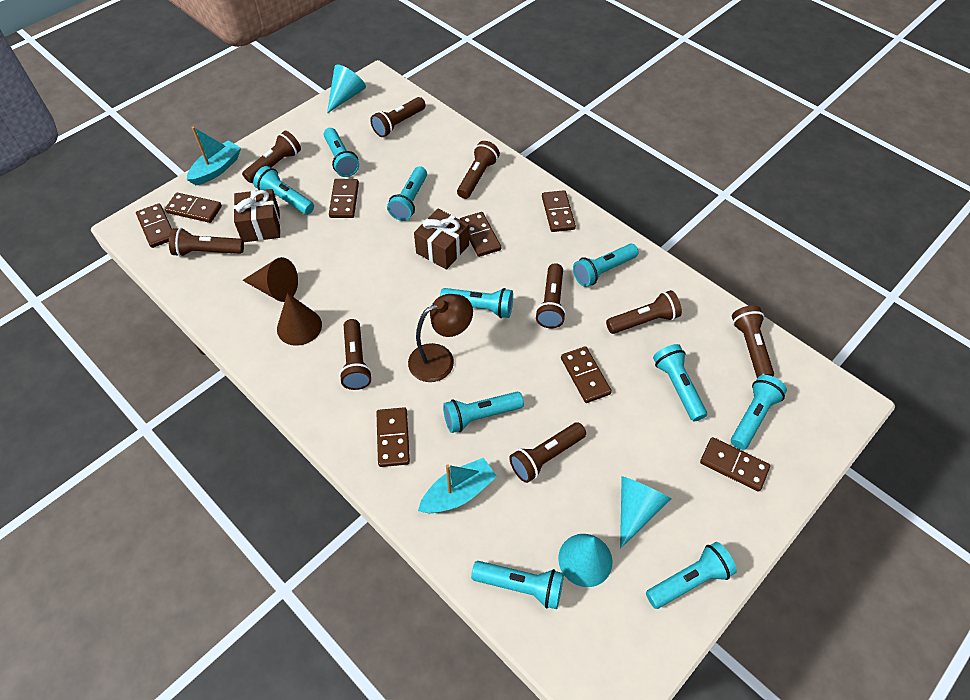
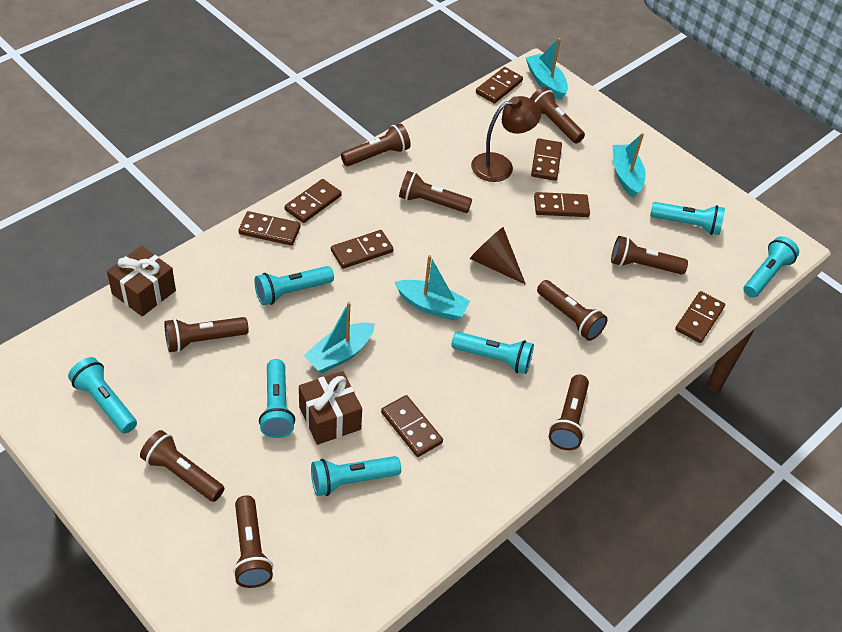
brown cone: [242,257,298,302] [277,293,322,346] = 2 -> [470,227,526,285] = 1
turquoise boat: [187,126,241,185] [418,458,497,513] = 2 -> [303,302,375,373] [395,255,470,321] [526,38,568,100] [612,133,646,198] = 4
turquoise cone: [327,65,366,113] [558,534,613,587] [620,476,671,549] = 3 -> none = 0
turquoise flashlight: [253,166,314,215] [324,128,359,177] [387,166,427,221] [440,288,513,318] [443,392,524,433] [471,561,564,609] [573,244,638,287] [646,542,737,609] [653,344,707,422] [731,375,787,450] = 10 -> [68,357,137,434] [255,266,334,305] [259,359,295,438] [311,456,401,496] [452,332,534,374] [650,202,725,235] [744,236,799,298] = 7

